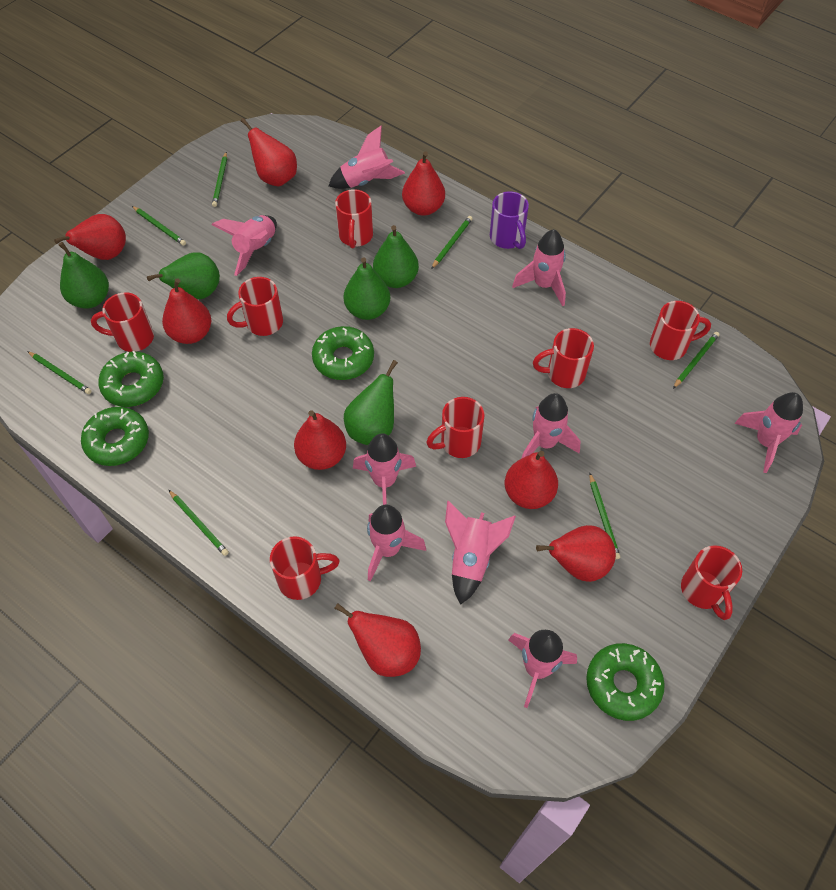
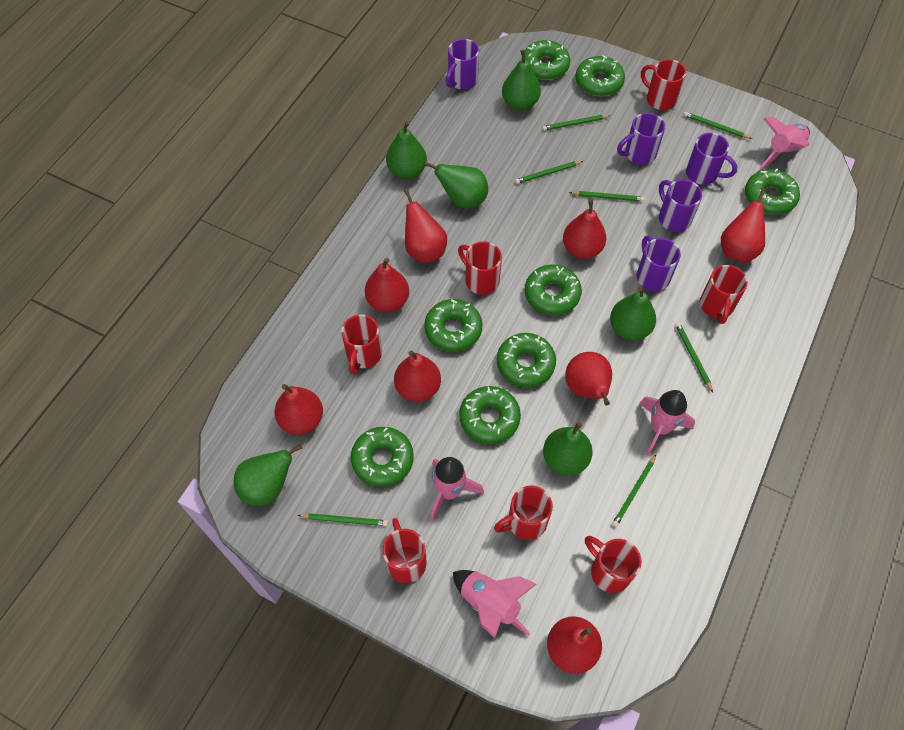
green donut: [81,407,149,466] [98,351,164,407] [312,326,374,380] [586,643,665,721] = 4 -> [351,427,414,487] [424,299,482,352] [459,386,521,444] [497,333,556,388] [525,40,570,80] [525,265,582,315] [576,55,625,96] [745,169,800,215] = 8
green pear: [59,242,109,308] [147,252,220,299] [343,257,390,320] [344,360,398,445] [373,225,419,288] = 5 -> [234,444,302,506] [386,121,427,179] [424,162,488,208] [502,50,541,110] [543,422,593,475] [610,286,656,340] = 6
pink rocket: [212,215,277,276] [329,126,405,189] [353,433,416,505] [367,504,426,582] [445,501,516,605] [508,630,577,708] [512,229,566,307] [521,393,580,459] [734,392,803,473] = 9 -> [430,457,484,521] [453,570,536,638] [639,390,695,456] [760,117,810,169] = 4
purple mug: [490,191,529,249] = 1 -> [446,39,479,90] [617,113,665,165] [637,236,681,291] [659,179,702,232] [686,133,737,185] = 5
red mug: [91,292,154,352] [227,277,283,336] [270,536,340,600] [335,189,373,249] [426,397,485,458] [533,328,594,388] [650,301,711,360] [681,545,742,620] = 8 -> [341,314,382,375] [383,518,427,583] [458,241,502,295] [494,485,553,540] [585,536,642,593] [641,59,686,110] [700,265,748,324] = 7

